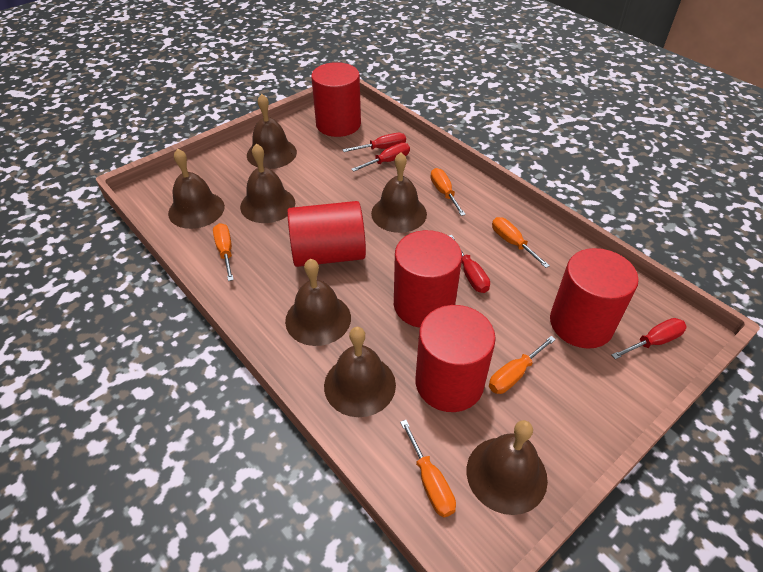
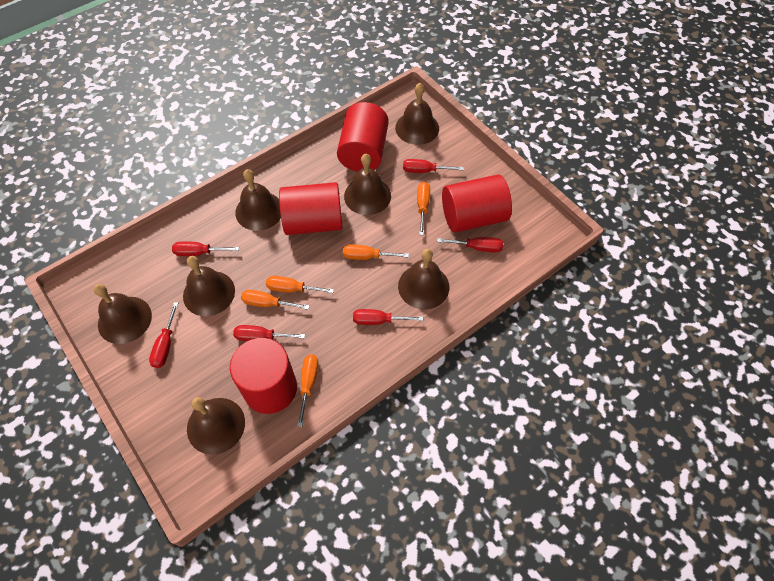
red cylinder: [287,201,366,267] [311,62,361,137] [394,230,462,328] [416,305,496,412] [550,248,639,349] = 5 -> [230,338,297,414] [279,182,343,235] [337,102,389,172] [442,174,512,233] = 4
red screwdriver: [342,133,406,152] [351,143,410,172] [449,235,490,293] [612,318,687,359] = 4 -> [149,302,178,368] [172,241,239,256] [233,325,305,341] [353,309,423,325] [403,159,464,173] [437,237,503,252] = 6

